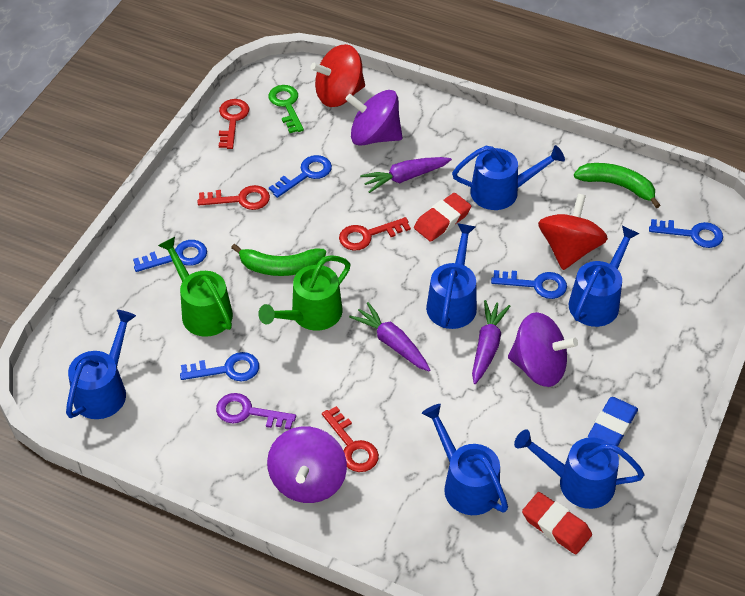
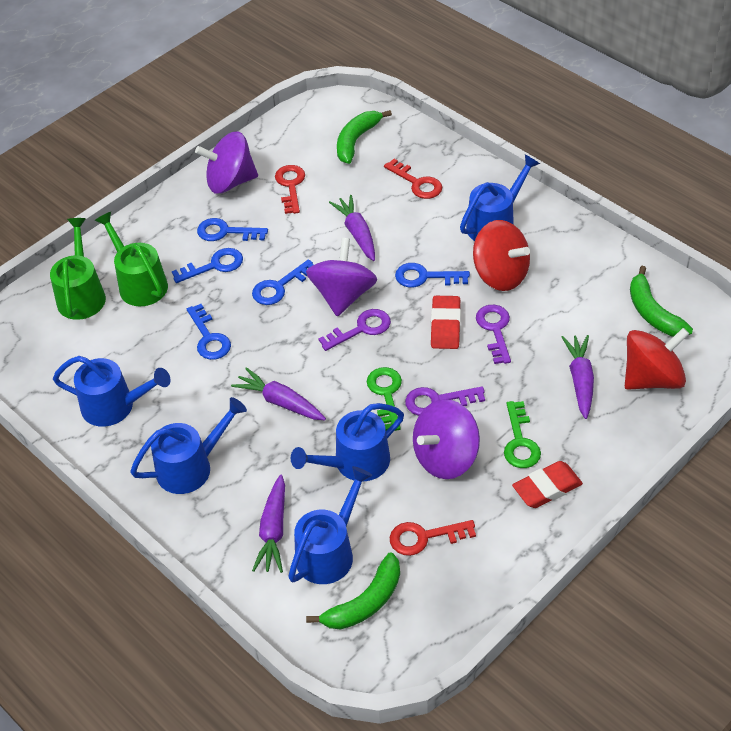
blue eraser: [588,397,638,447] = 1 -> none = 0
blue watering can: [66,310,136,419] [422,404,508,515] [426,223,477,329] [452,145,565,210] [514,430,645,509] [569,226,639,327] = 6 -> [53,356,171,427] [130,397,247,494] [288,466,372,584] [291,403,404,481] [460,154,540,241] = 5
green banana: [231,244,326,276] [574,163,660,208] = 2 -> [306,552,400,629] [337,110,392,164] [630,266,693,337] = 3
green key: [269,85,304,133] = 1 -> [367,367,402,431] [504,401,541,468] = 2
purple carrot: [349,302,430,371] [360,157,452,193] [472,300,510,384] = 3 -> [231,367,326,420] [252,475,285,573] [329,195,375,261] [562,335,594,419] = 4
purple key: [216,393,296,430] = 1 -> [318,309,391,351] [405,387,485,416] [476,305,511,364] = 3
red key: [197,185,270,210] [219,99,249,149] [322,406,379,472] [339,217,411,251] = 4 -> [275,165,305,214] [384,159,442,199] [390,520,476,556] = 3

